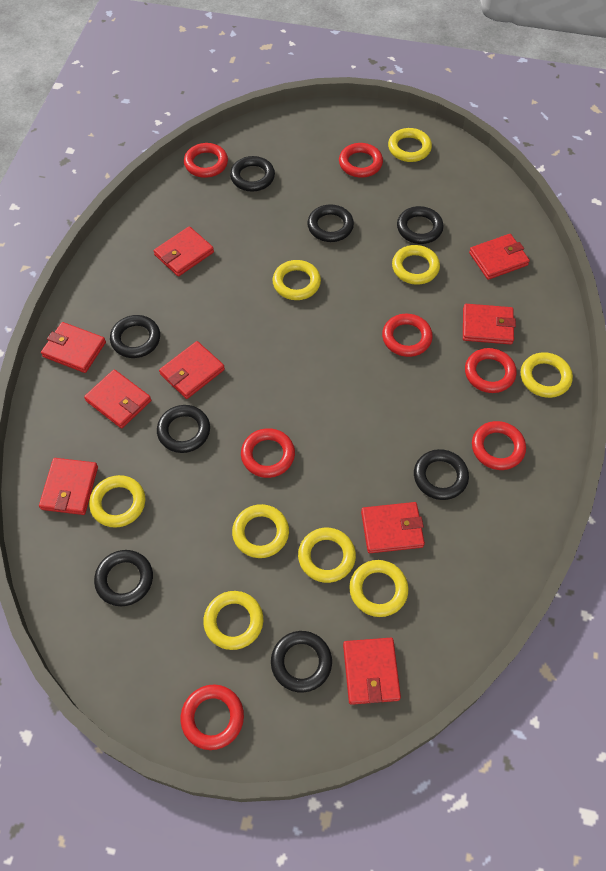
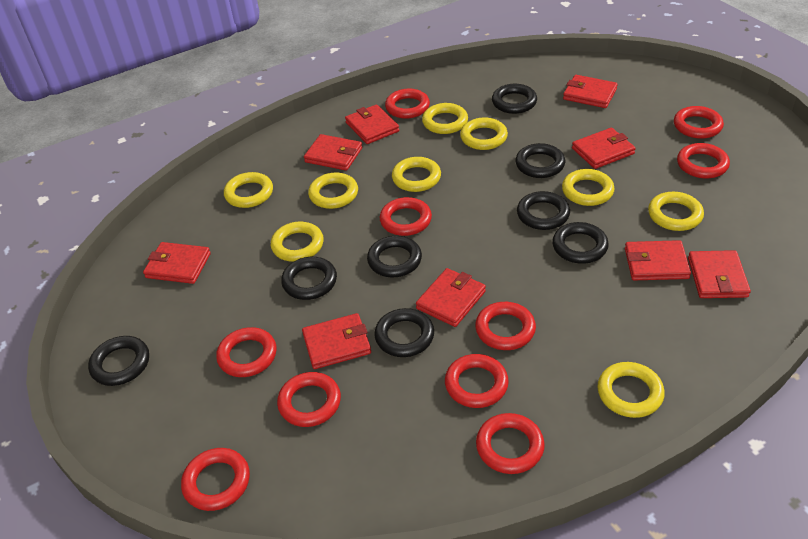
red ring: [181,684,244,750] [184,143,228,178] [241,428,295,478] [339,143,383,178] [382,314,433,357] [465,348,517,393] [472,421,526,470] = 7 -> [181,448,250,511] [216,327,277,377] [277,372,341,427] [380,197,432,236] [385,89,430,119] [445,354,509,408] [475,302,536,350] [476,413,545,474] [674,106,724,139] [677,143,730,179] = 10

